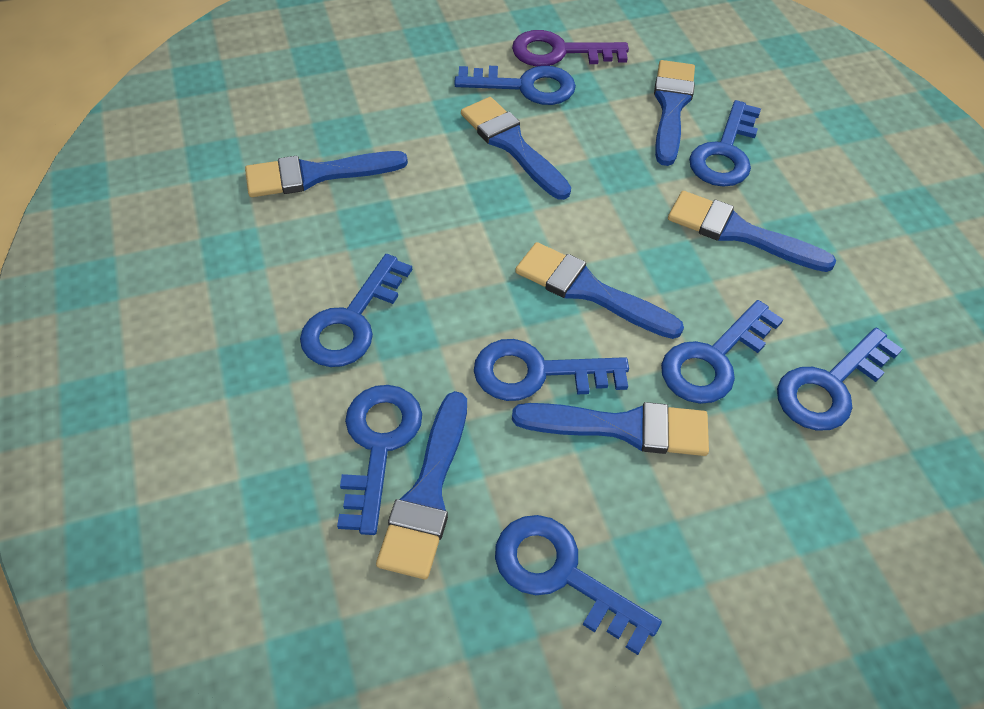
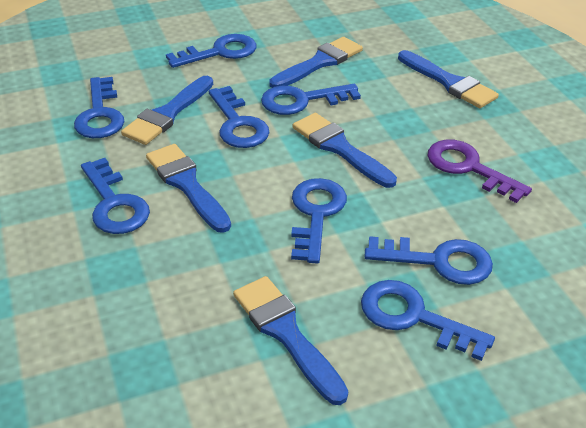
blue brush: [245,151,408,197] [376,391,467,579] [461,97,571,200] [512,402,709,456] [515,242,684,339] [654,60,695,166] [668,191,836,272] = 7 -> [121,76,213,145] [146,144,231,233] [233,276,349,405] [269,37,363,88] [293,113,397,188] [398,50,499,108] = 6

